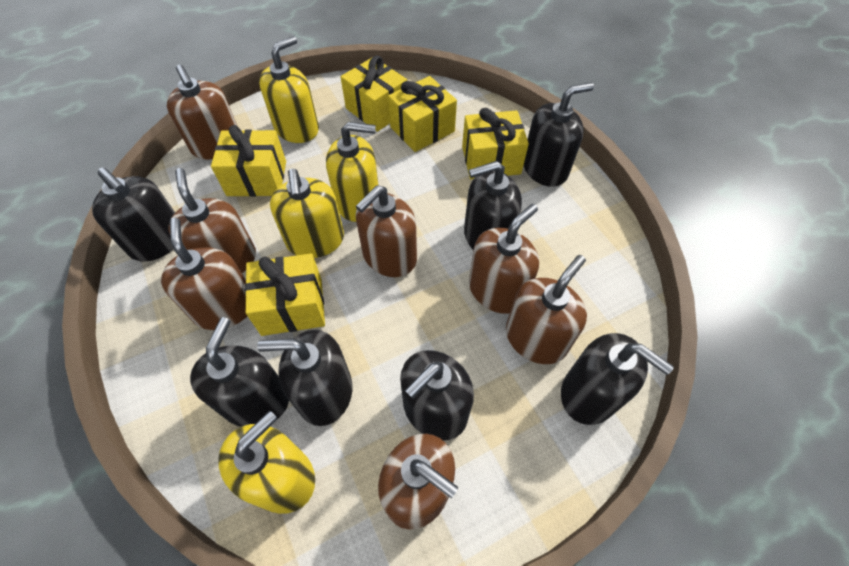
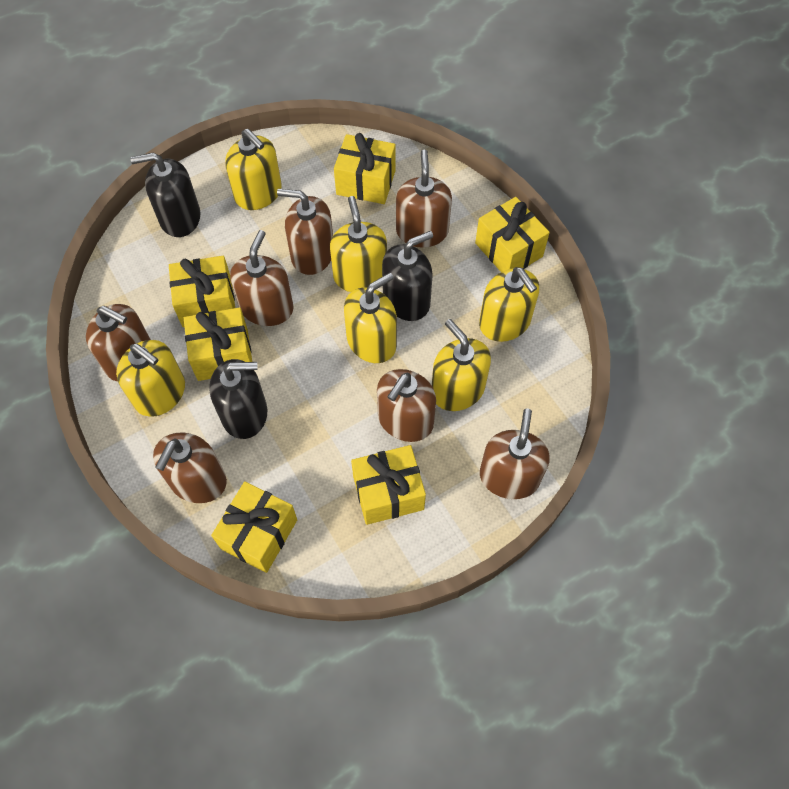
black soap dispenser: [92,167,175,262] [190,317,289,427] [257,330,352,426] [400,350,474,441] [464,161,522,250] [524,82,594,187] [561,333,674,425] = 7 -> [130,153,200,237] [209,359,267,439] [382,231,433,321] = 3
yellow gift: [211,125,286,197] [245,253,325,336] [341,56,407,132] [388,76,457,152] [462,108,529,179] = 5 -> [169,256,235,327] [184,307,252,381] [211,481,297,573] [334,133,396,204] [351,445,426,525] [475,197,550,272] = 6
yellow soap dispenser: [218,411,315,514] [259,36,319,143] [270,169,344,258] [326,122,379,222] = 4 -> [116,340,185,417] [225,129,282,210] [330,196,387,292] [344,273,397,363] [432,319,491,411] [479,267,539,342] = 6

